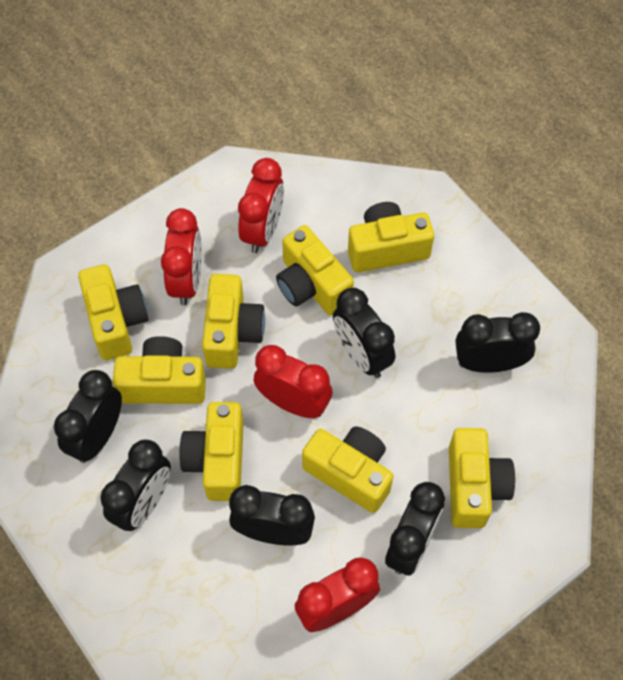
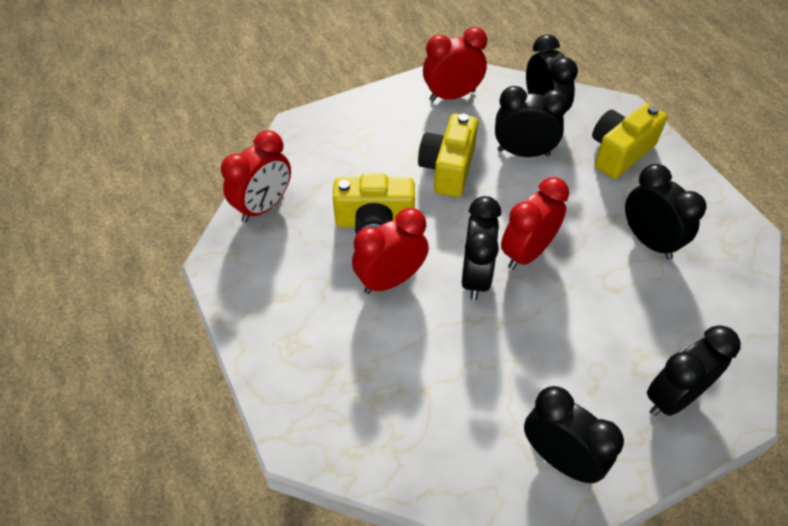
yellow camera: [78,264,148,360] [113,336,206,404] [179,402,244,501] [202,274,265,369] [276,225,354,315] [302,426,393,513] [348,202,434,272] [449,428,515,528] = 8 -> [333,174,415,234] [418,113,478,197] [592,103,668,179] = 3

